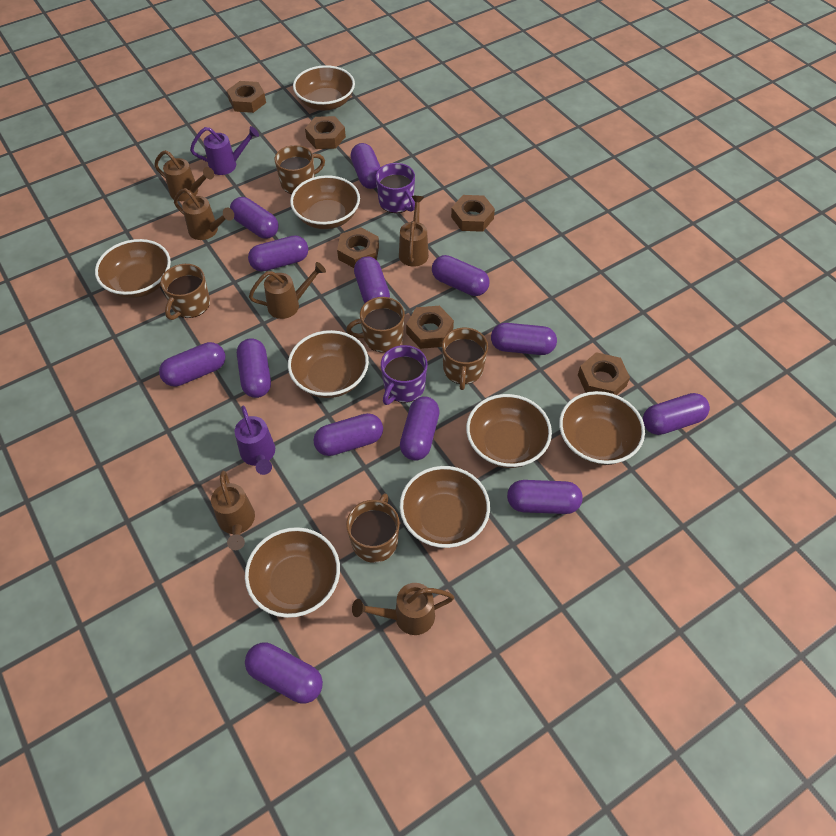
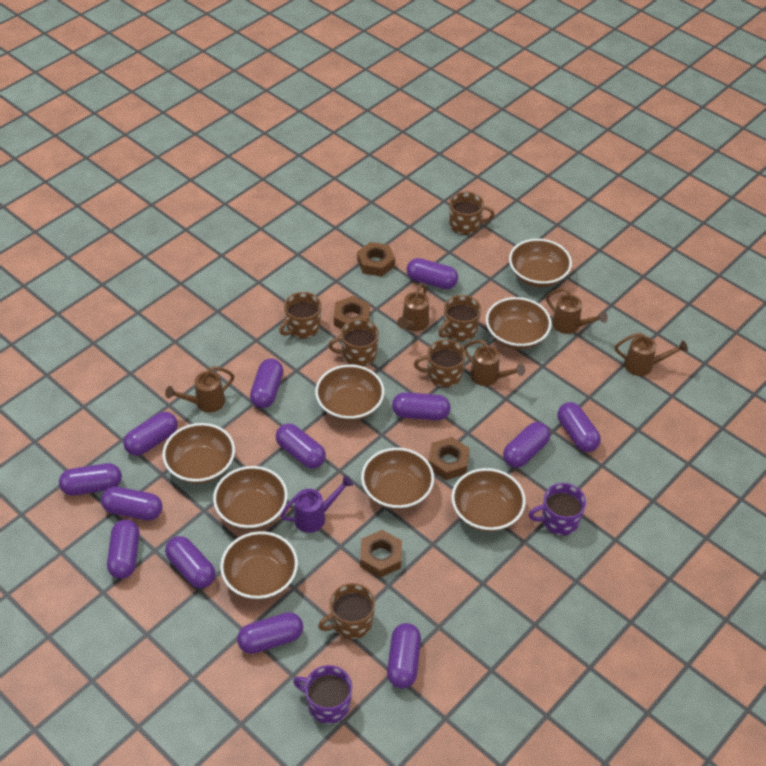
brown mug: [161,264,210,320] [274,145,325,194] [346,297,405,352] [346,493,400,563] [442,328,488,390] = 5 -> [279,292,321,339] [318,583,375,639] [328,319,379,366] [414,339,466,388] [438,295,481,342] [449,192,495,235] = 6
brown nut: [227,81,266,113] [305,116,346,149] [337,227,379,268] [406,306,454,349] [451,195,495,232] [578,352,630,395] = 6 -> [334,296,370,329] [357,242,395,277] [360,530,402,578] [429,437,470,480] = 4
brown watering can: [154,150,214,201] [174,188,234,240] [211,471,255,550] [249,262,326,319] [352,583,454,635] [399,196,429,267] = 6 -> [165,366,234,413] [397,283,429,331] [464,340,525,386] [546,288,608,334] [615,332,688,376] = 5
purple watering can: [190,126,259,175] [235,406,275,475] = 2 -> [280,475,353,533] = 1

